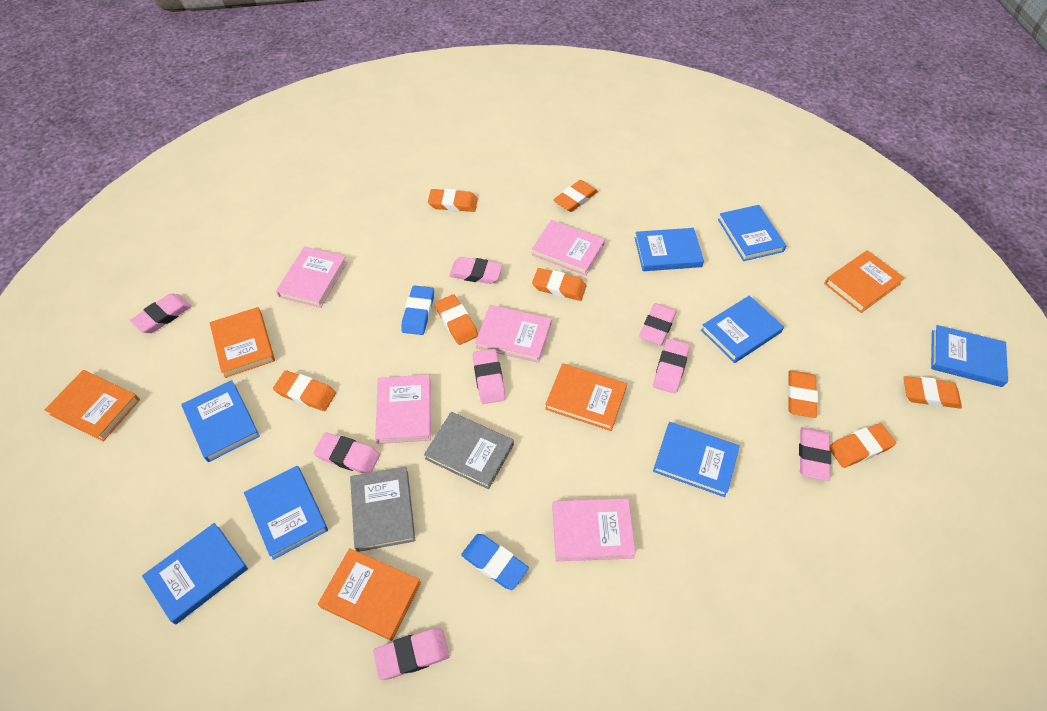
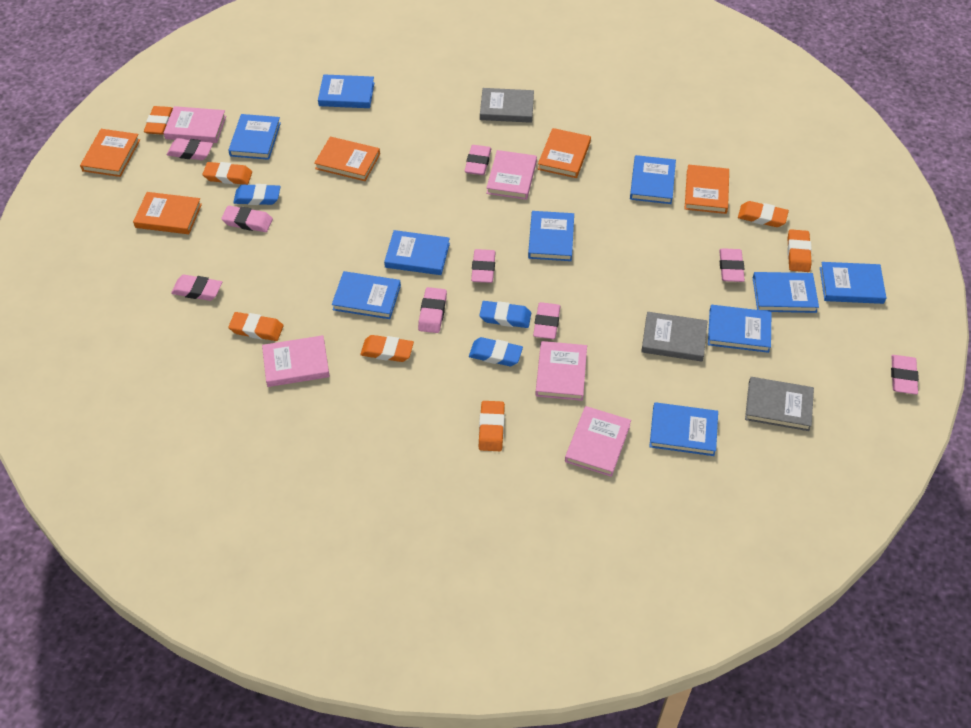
blue book: [142,523,248,625] [181,380,260,462] [244,466,328,560] [635,228,704,271] [653,422,740,497] [701,295,784,363] [718,205,786,261] [931,325,1008,387] = 8 -> [228,114,281,160] [318,74,375,108] [332,271,401,319] [384,230,450,275] [528,211,574,261] [630,155,676,204] [649,402,718,456] [708,305,772,353] [753,272,819,313] [820,262,886,304] = 10
blue eraser: [401,286,434,335] [461,534,529,590] = 2 -> [233,184,280,205] [469,337,523,366] [479,301,531,328] = 3
grey book: [350,467,415,552] [424,412,514,489] = 2 -> [480,88,534,123] [641,312,707,362] [745,377,814,431] = 3
orange eraser: [273,370,336,411] [428,189,478,212] [435,294,478,345] [532,268,586,301] [553,180,598,212] [788,370,818,418] [830,423,896,468] [903,376,962,408] = 8 -> [144,106,173,135] [203,162,252,185] [228,312,284,341] [360,335,414,362] [479,401,505,451] [738,201,789,227] [787,229,812,272] = 7
pink eraser: [130,293,192,333] [314,432,380,474] [373,628,450,680] [449,257,503,284] [473,349,505,404] [639,303,677,345] [653,339,690,394] [799,427,831,481] = 8 -> [167,138,213,160] [171,275,222,301] [221,206,273,232] [418,287,447,333] [464,145,491,175] [471,249,496,283] [533,302,561,339] [719,248,745,282] [891,355,919,394] = 9

